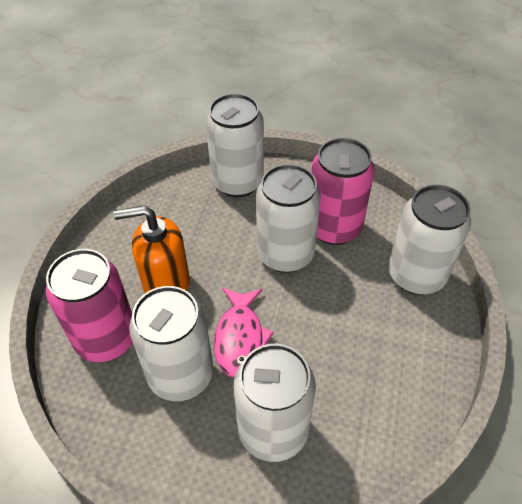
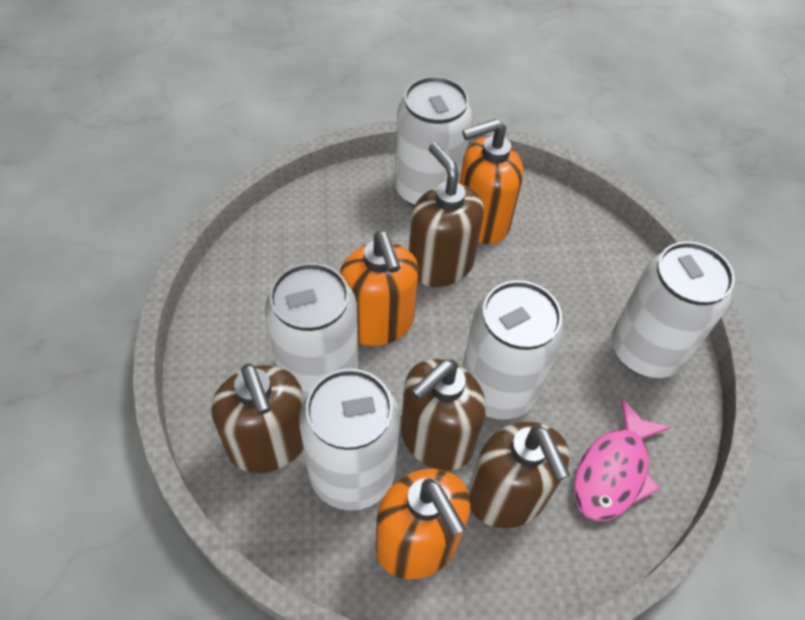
brown soap dispenser: none = 0 -> [211,364,304,473] [400,359,486,471] [408,142,484,287] [468,422,570,528] = 4
orange soap dispenser: [114,206,190,294] = 1 -> [340,231,419,346] [376,469,471,579] [459,119,523,244] = 3
pink can: [46,249,133,362] [311,138,375,245] = 2 -> none = 0

